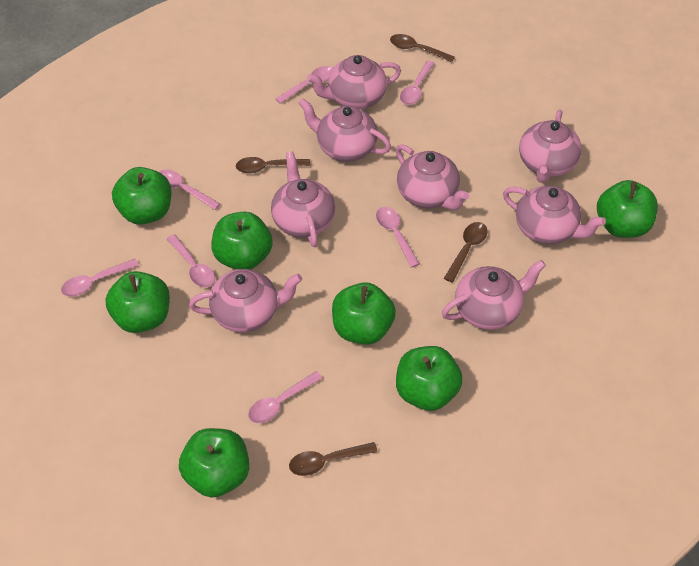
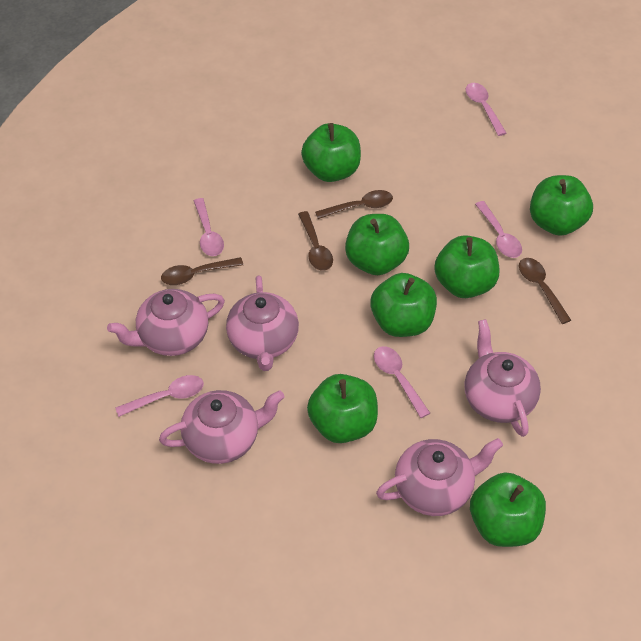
pink spoon: [61,259,139,297] [159,170,220,210] [167,234,215,287] [248,371,323,423] [275,66,333,104] [376,207,420,268] [400,60,435,105] = 7 -> [115,375,204,417] [194,198,224,256] [374,346,430,418] [465,83,506,136] [475,201,522,258] = 5
pink teapot: [189,269,302,332] [271,151,335,247] [298,98,391,162] [307,55,401,109] [396,144,469,210] [442,260,546,330] [503,186,606,244] [519,109,582,183] = 8 -> [107,289,225,356] [159,390,285,464] [226,275,299,371] [376,438,503,516] [464,319,541,437] = 5

